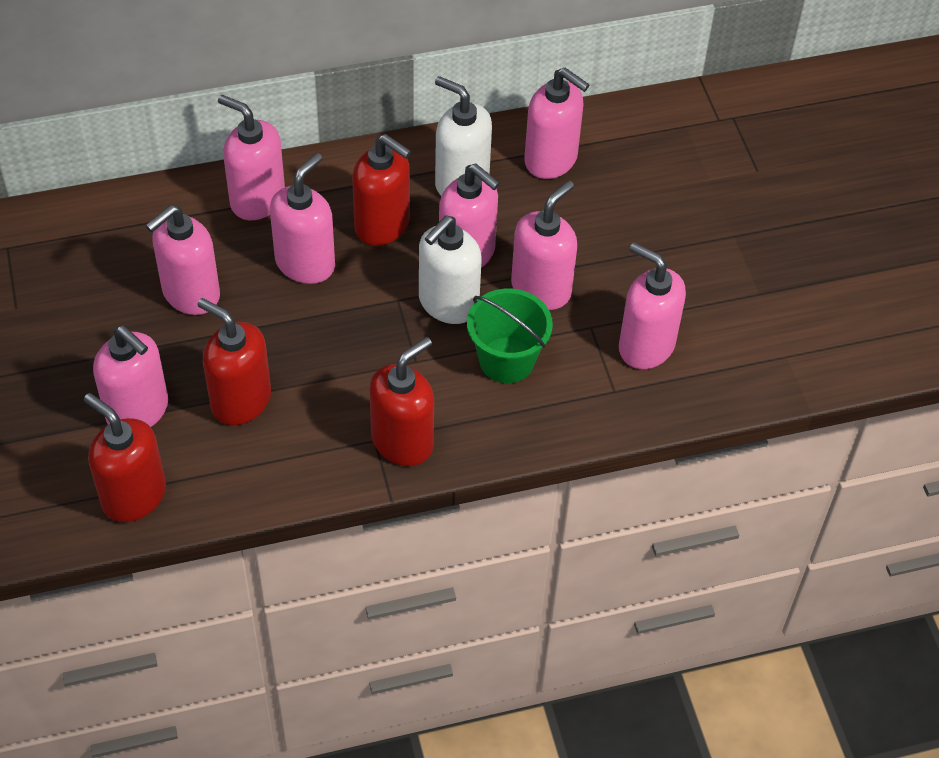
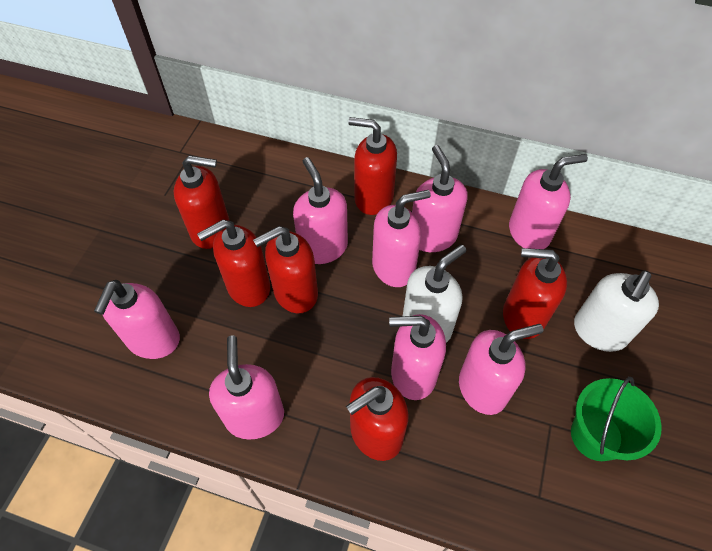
red soap dispenser: [84,393,166,522] [197,298,271,425] [352,134,411,246] [369,337,434,466] = 4 -> [174,156,230,249] [197,220,270,307] [253,226,318,313] [346,377,409,461] [348,117,397,215] [503,248,567,339] = 6

